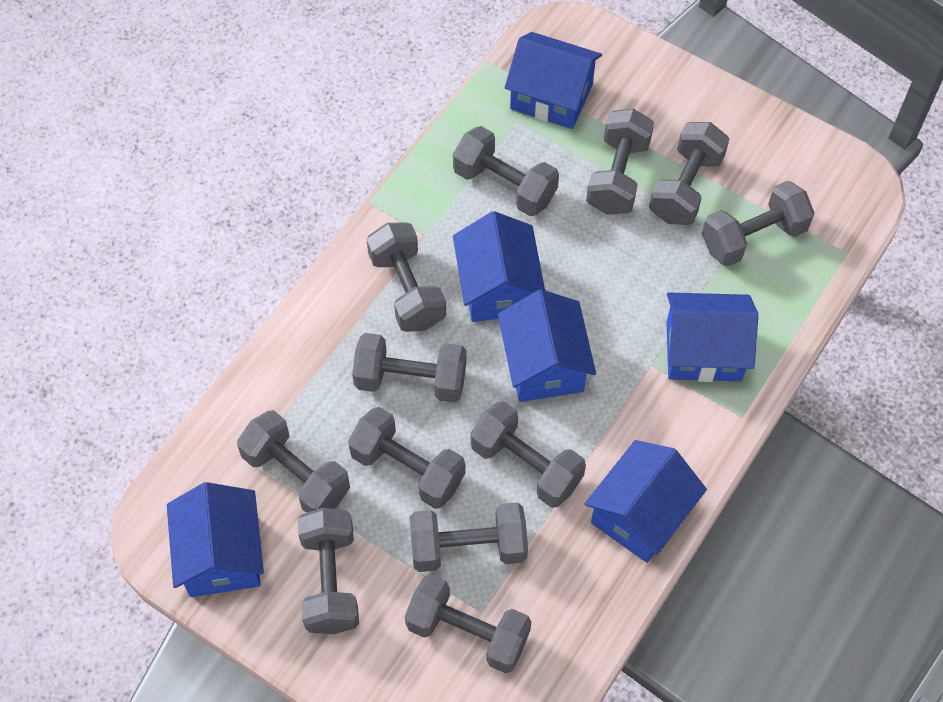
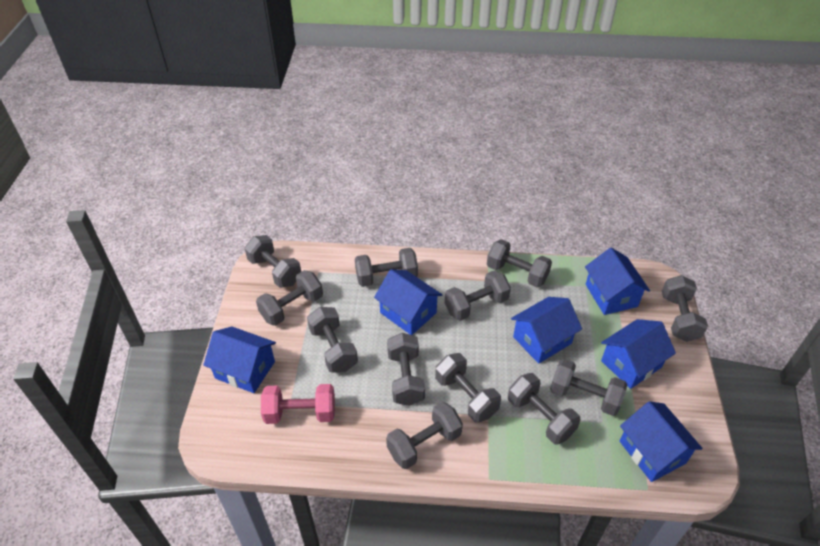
pink dumbbell: none = 0 -> [261,384,335,424] = 1

